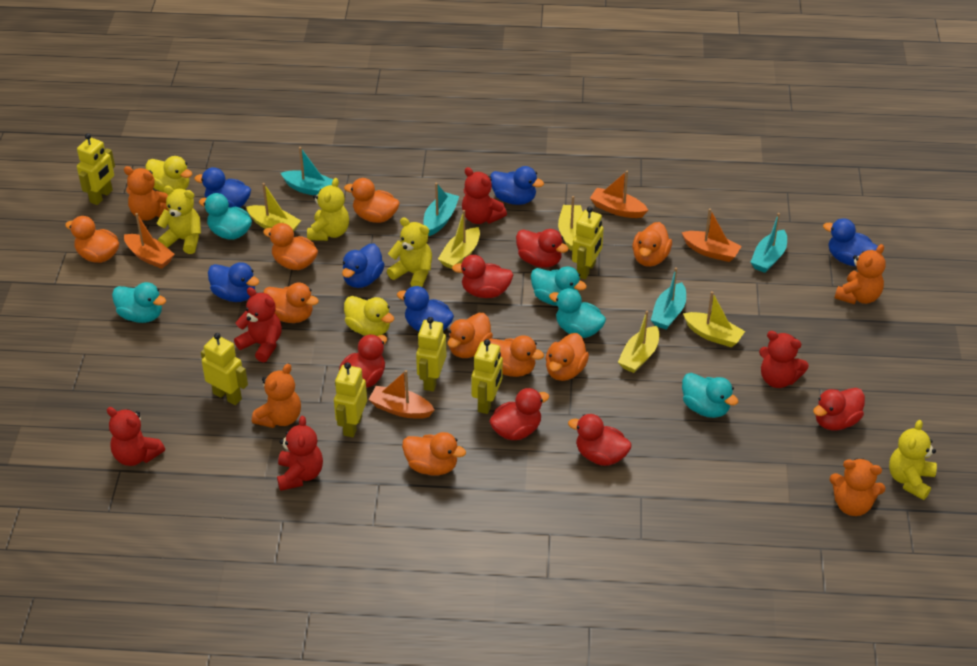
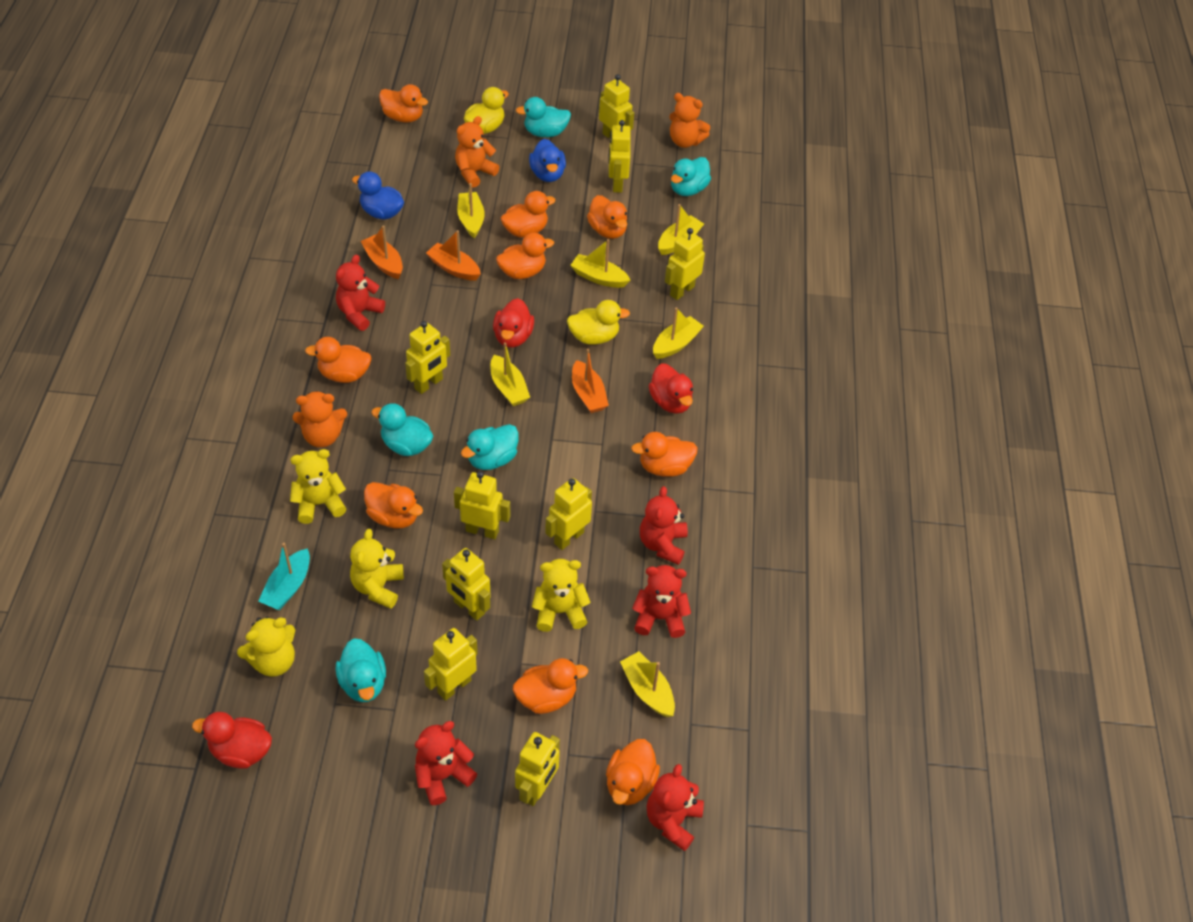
blue duck: [194,167,251,208] [208,262,259,302] [342,243,385,288] [397,286,454,332] [490,166,544,205] [823,218,878,266] = 6 -> [352,172,404,220] [529,139,566,182] = 2
orange boat: [124,213,175,269] [368,370,435,419] [590,171,648,218] [681,208,742,262] = 4 -> [361,225,403,279] [426,230,481,281] [572,349,609,413] = 3
orange teddy bear: [124,166,169,221] [252,364,301,428] [830,458,885,516] [835,244,886,304] = 4 -> [293,391,347,447] [455,116,499,188] [669,93,710,148] = 3
red duck: [339,334,387,388] [452,255,513,298] [489,388,549,440] [516,229,569,268] [568,414,632,466] [813,388,865,430] = 6 -> [192,712,272,769] [493,298,534,347] [649,363,693,414] = 3
turquoise boat: [281,147,333,195] [424,183,460,236] [651,267,686,329] [751,213,787,273] = 4 -> [258,543,310,610] = 1
yellow boat: [246,183,301,232] [438,210,480,269] [558,196,583,250] [618,311,659,373] [683,291,745,347] = 5 -> [457,183,485,238] [491,342,530,406] [570,239,630,288] [620,651,675,717] [653,307,704,359] [658,204,704,255] = 6
yellow robot: [77,133,115,205] [201,333,248,405] [334,362,367,437] [416,317,446,391] [471,339,503,414] [572,206,604,279] = 6 -> [405,321,450,394] [424,628,478,701] [442,548,490,621] [454,471,510,539] [515,732,560,806] [545,478,592,550] [599,74,634,138] [608,120,631,193] [665,228,705,300] = 9

